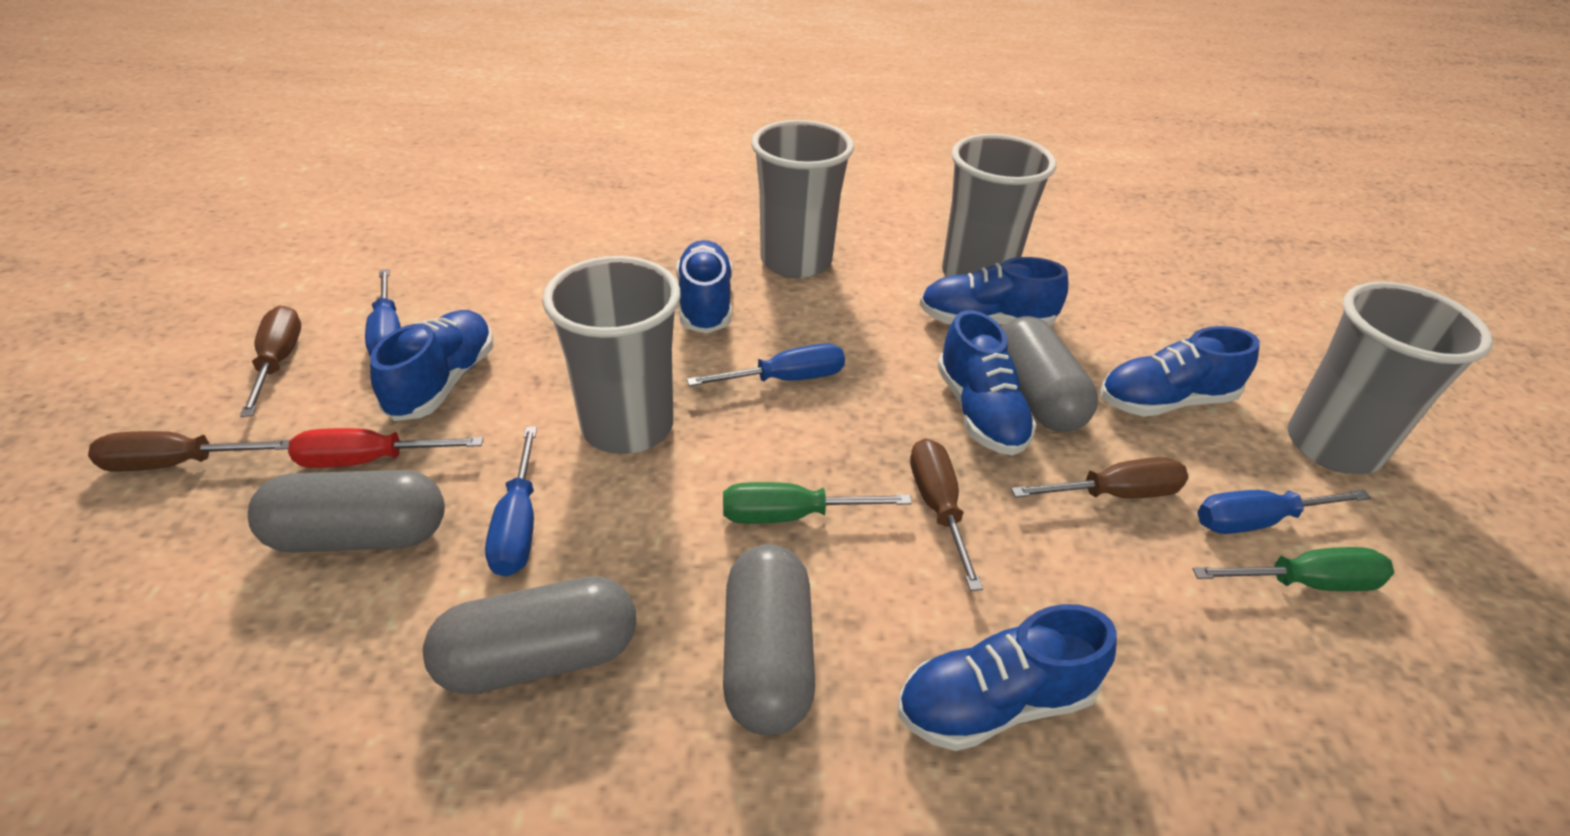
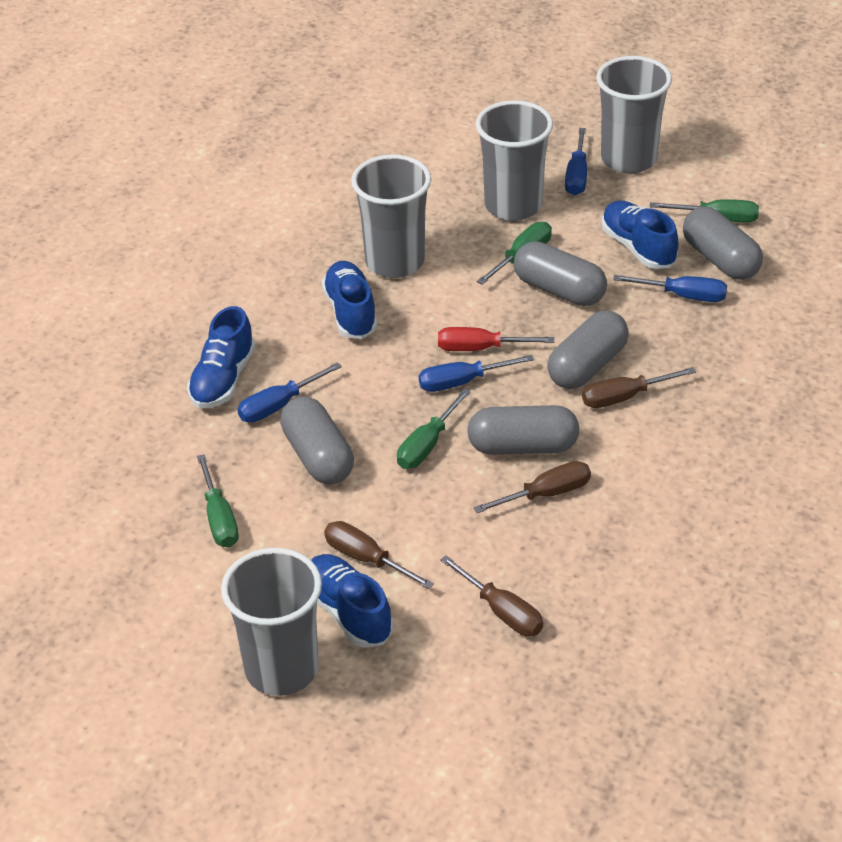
blue shoe: [370,310,493,421] [676,240,732,334] [898,604,1117,751] [920,257,1068,326] [937,310,1036,456] [1100,326,1260,417] = 6 -> [187,306,255,408] [311,554,393,648] [322,261,377,339] [602,200,678,269] = 4
green screwdriver: [723,482,912,524] [1192,547,1394,591] = 2 -> [197,454,239,548] [397,389,471,469] [477,222,552,285] [650,199,759,223] = 4
grey capsule: [248,470,445,553] [423,576,636,694] [723,544,815,735] [1003,316,1098,432] = 4 -> [280,397,354,484] [467,405,579,455] [514,241,607,306] [547,311,629,389] [683,207,763,280] = 5

